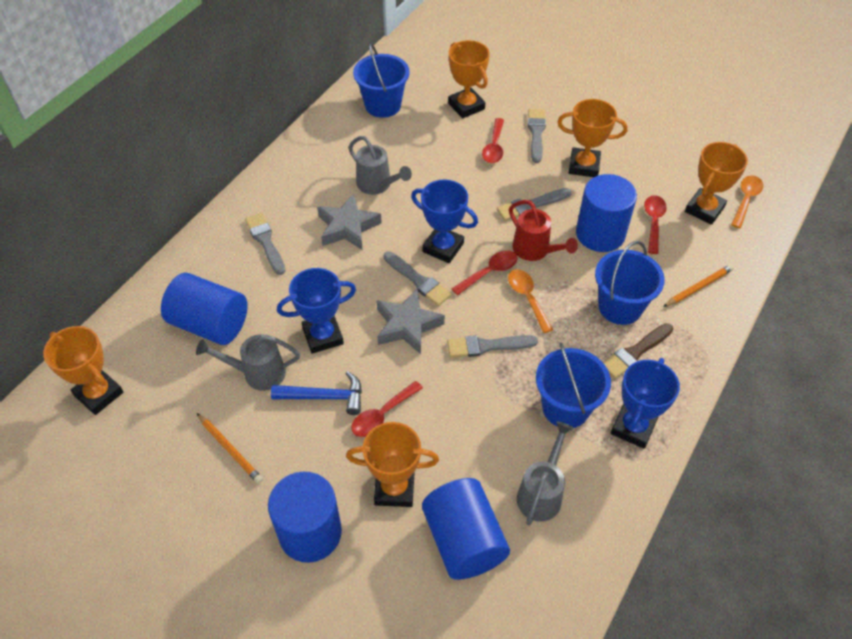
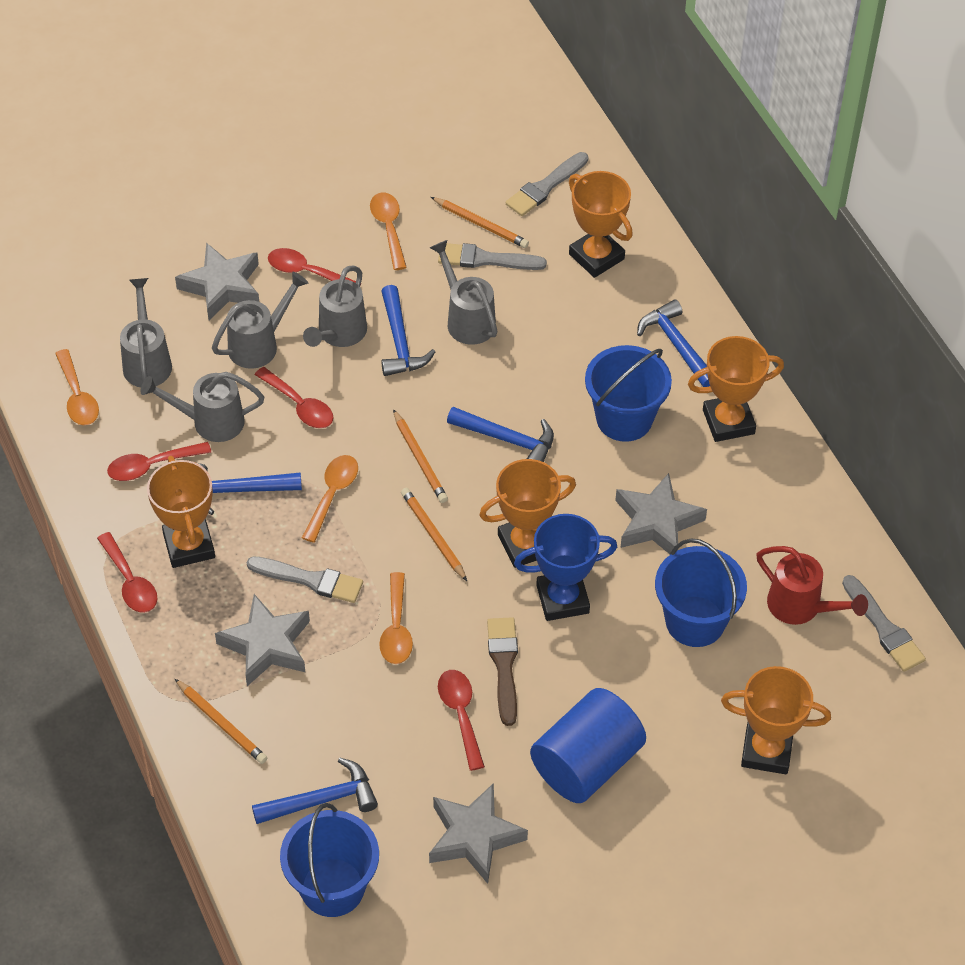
blue cylinder: [161,273,248,345] [268,472,342,563] [422,478,510,580] [576,174,637,252] = 4 -> [530,688,646,803] = 1
blue hammer: [271,371,362,415] = 1 -> [199,464,302,515] [252,757,378,824] [381,285,435,376] [447,407,554,462] [637,299,710,387] = 5
blue trophy: [277,268,356,354] [411,180,478,263] [611,358,680,449] = 3 -> [514,514,617,621] = 1
grey brush: [245,213,285,275] [384,251,451,306] [447,335,538,358] [497,188,572,221] [528,109,546,163] = 5 -> [247,556,363,603] [438,243,547,270] [506,152,588,216] [842,575,926,672] = 4
grey star: [317,193,382,250] [377,289,445,354] = 2 -> [175,243,259,320] [215,594,310,686] [429,783,528,884] [615,473,707,554] = 4
grey watering can: [196,334,300,391] [348,136,412,195] [517,421,573,525] = 3 -> [120,278,172,387] [140,372,264,442] [212,272,309,369] [303,265,367,347] [430,240,497,345] = 5
orange pencil: [197,413,263,484] [663,264,734,307] = 2 -> [175,679,267,764] [393,409,448,503] [401,488,467,581] [431,197,529,248] = 4
orange spoon: [508,269,553,333] [731,175,763,228] = 2 -> [55,349,99,425] [302,455,358,543] [370,192,407,270] [379,572,413,664] = 4
red spoon: [351,381,423,437] [451,251,518,295] [482,118,504,163] [644,195,667,254] = 4 -> [97,532,157,613] [107,442,212,481] [254,367,333,428] [268,248,361,286] [438,670,485,771] = 5

